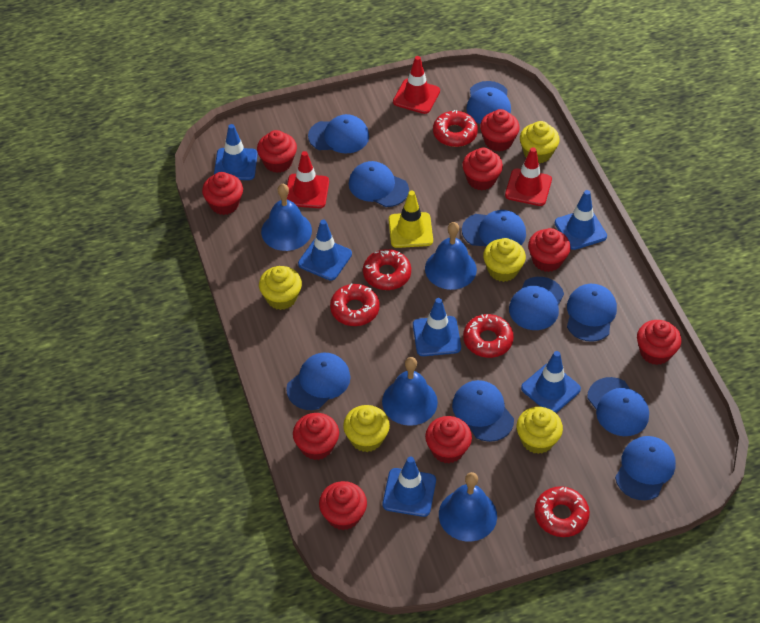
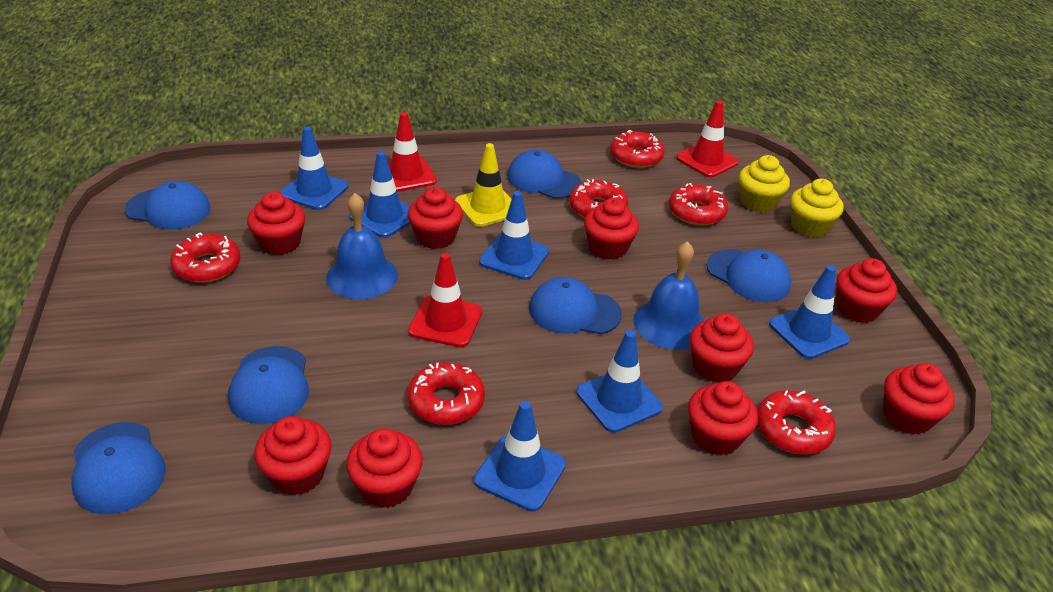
blue bell: [261,184,312,251] [382,357,438,426] [425,222,477,290] [439,472,497,542] = 4 -> [326,193,398,299] [633,241,705,350] = 2
blue cap: [286,353,350,410] [308,114,369,154] [349,161,409,207] [452,380,514,442] [462,210,526,246] [466,81,511,124] [509,277,564,330] [567,284,617,342] [587,377,649,436] [615,436,676,500] = 10 -> [72,422,166,514] [124,181,211,229] [228,346,309,424] [507,149,581,199] [529,277,622,334] [707,249,792,302] = 6
red donut: [330,283,380,326] [363,249,411,290] [433,110,478,147] [463,314,514,358] [534,486,590,537] = 5 -> [170,232,241,283] [407,362,485,425] [569,179,628,218] [610,130,665,168] [669,183,728,226] [757,390,836,455] = 6
yellow cupcake: [259,266,302,310] [343,405,390,452] [483,238,526,282] [516,407,563,454] [520,121,560,164] = 5 -> [739,155,790,213] [790,179,844,238] = 2

